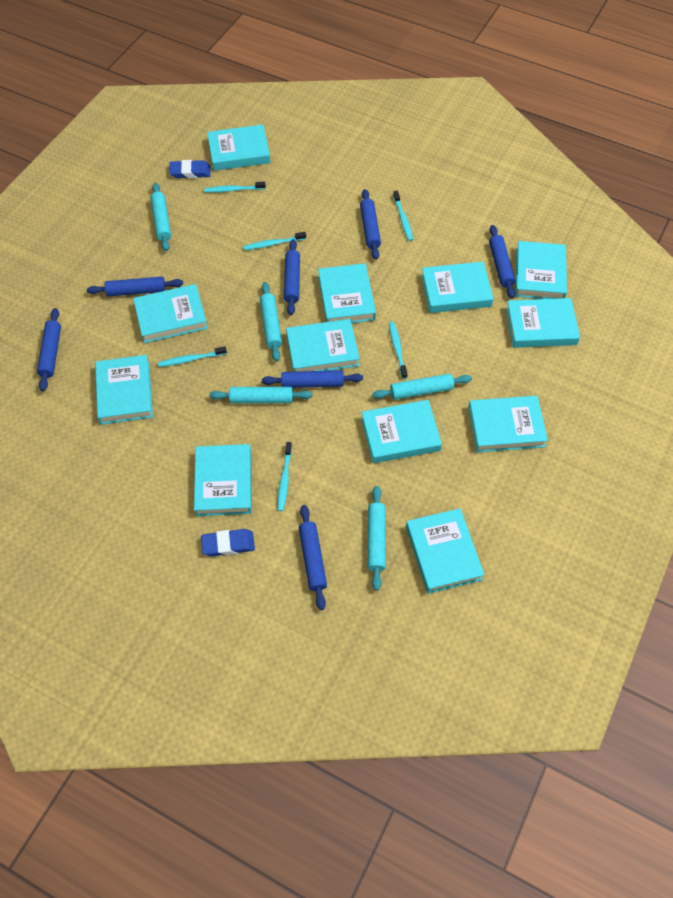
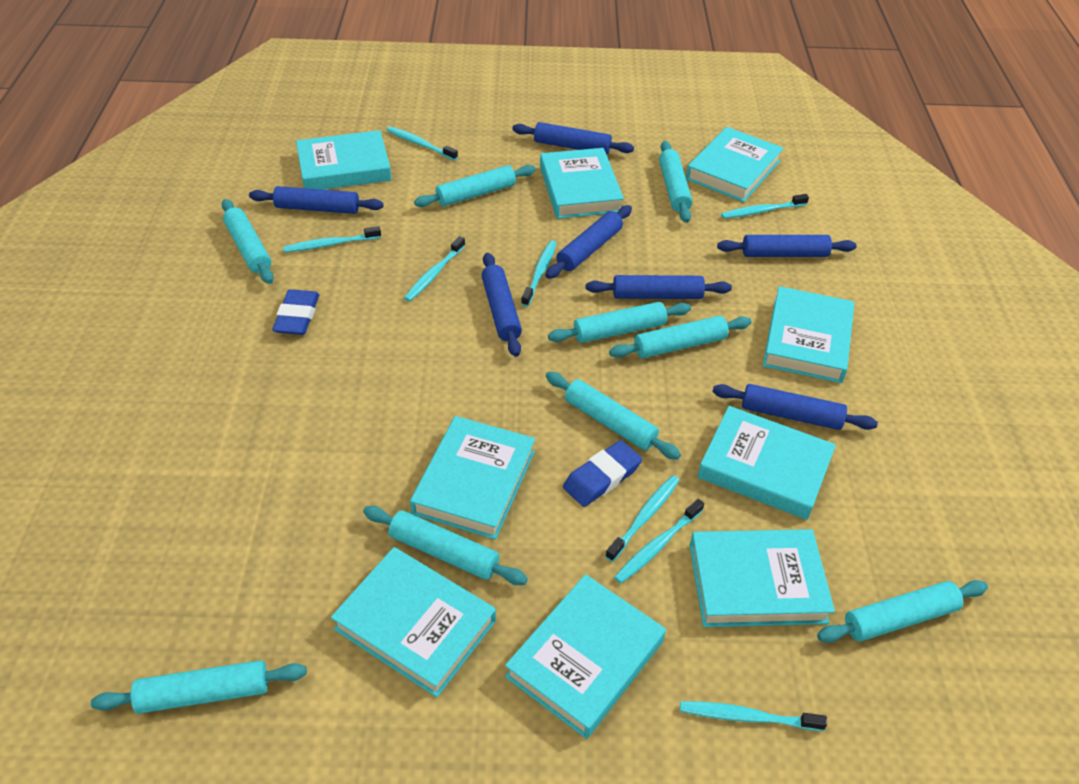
turquoise book: [95,355,153,425] [133,284,208,343] [194,444,252,516] [207,125,271,171] [286,319,360,372] [318,263,376,323] [361,400,442,463] [406,508,484,594] [421,262,494,313] [468,396,548,452] [506,298,580,348] [516,241,567,299] = 12 -> [296,130,392,190] [331,547,496,697] [410,416,535,540] [505,574,666,739] [540,148,624,219] [686,127,784,202] [689,529,835,627] [697,406,836,520] [763,286,854,383] = 9
turquoise rolling pin: [150,183,171,251] [210,387,312,403] [260,282,282,362] [368,486,386,590] [372,374,472,400] = 5 -> [91,660,307,714] [222,199,274,284] [363,506,528,585] [414,165,535,207] [546,372,681,460] [548,302,691,343] [609,316,752,358] [659,141,692,223] [817,580,988,643] = 9
turquoise toothbrush: [158,346,227,367] [204,181,266,193] [243,232,306,250] [277,442,292,511] [389,322,407,379] [393,191,413,241] = 6 -> [283,226,381,253] [387,126,458,161] [404,236,465,302] [521,241,557,307] [605,475,680,562] [614,499,704,584] [680,701,827,731] [721,194,809,219] = 8

